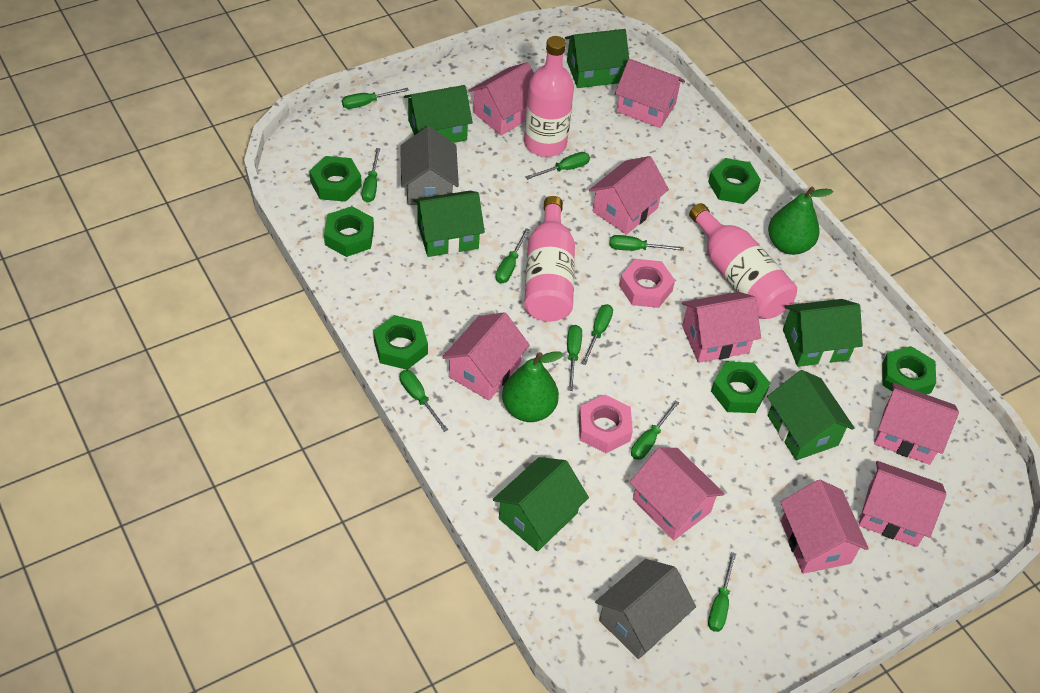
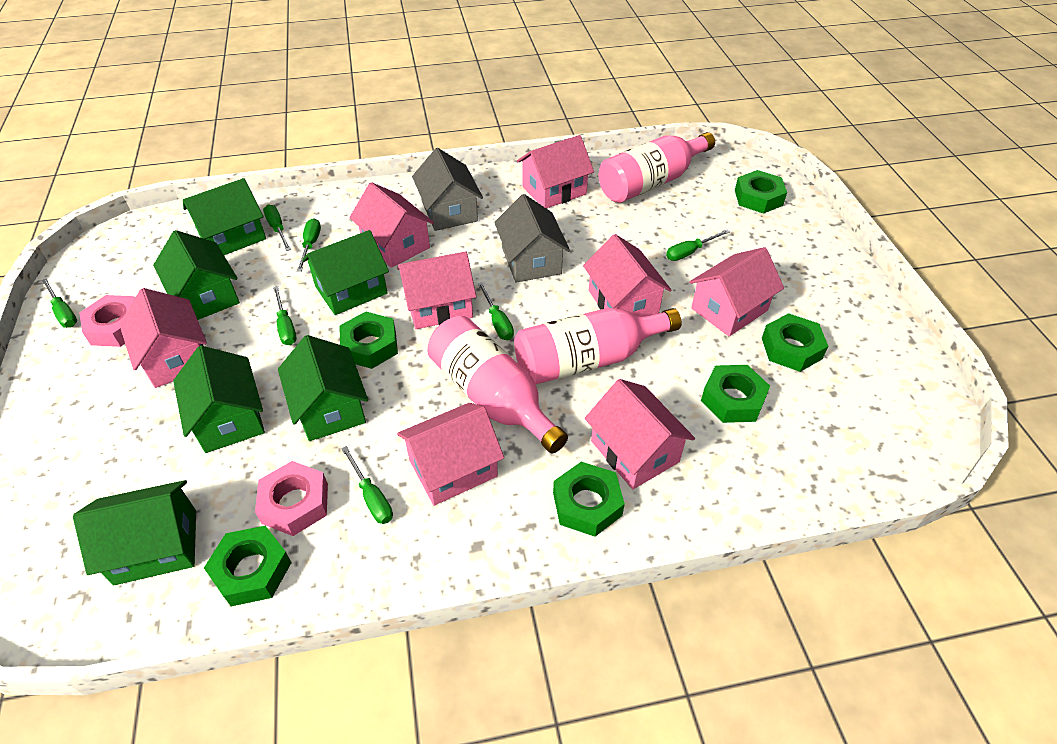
green pear: [502,351,563,422] [768,187,834,255] = 2 -> none = 0
green screwdriver: [342,88,409,109] [362,148,380,203] [400,370,448,432] [496,228,530,283] [526,152,590,180] [567,325,582,391] [581,304,613,365] [610,235,683,251] [631,400,679,460] [708,552,736,632] = 10 -> [42,278,77,328] [263,205,291,251] [273,286,297,345] [297,218,321,272] [341,446,393,524] [478,282,514,340] [666,230,730,261] = 7
pink house: [442,312,530,401] [468,62,534,136] [589,156,669,235] [615,59,685,128] [630,448,724,540] [682,292,761,363] [781,480,869,574] [859,461,947,547] [874,383,959,465] = 9 -> [119,288,207,388] [349,182,434,268] [397,252,476,329] [397,403,504,506] [517,135,594,209] [583,234,671,317] [585,379,695,489] [689,247,784,336] = 8

